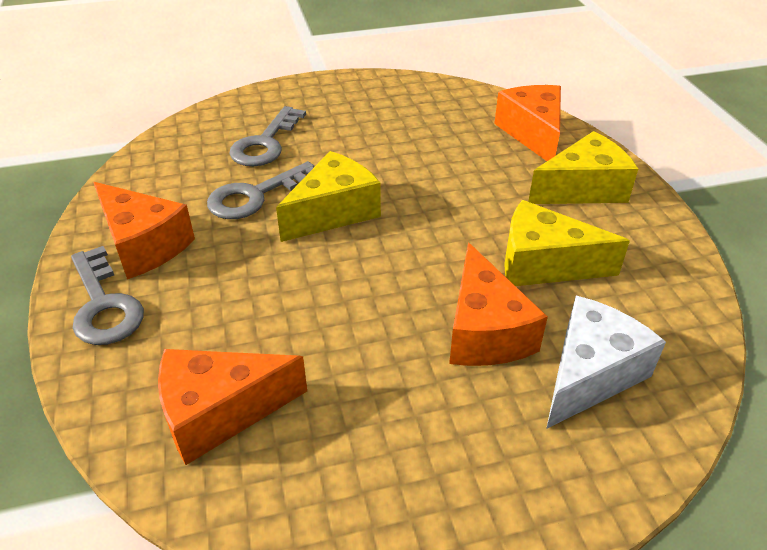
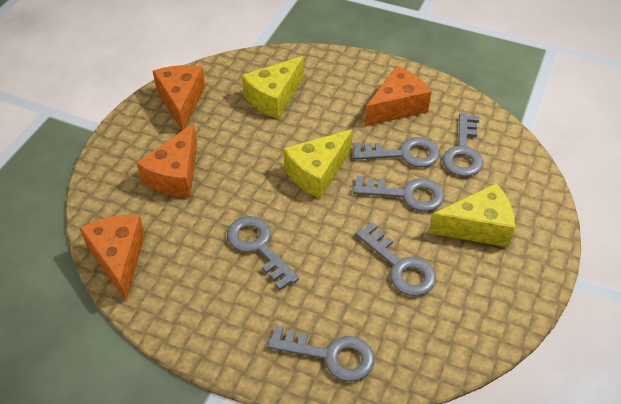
grey key: [71,246,144,345] [207,161,314,219] [229,106,306,166] = 3 -> [227,216,299,290] [267,325,374,382] [353,137,440,167] [353,176,445,212] [355,222,436,296] [443,113,483,177] = 6
white cheese: [546,296,666,429] = 1 -> none = 0

